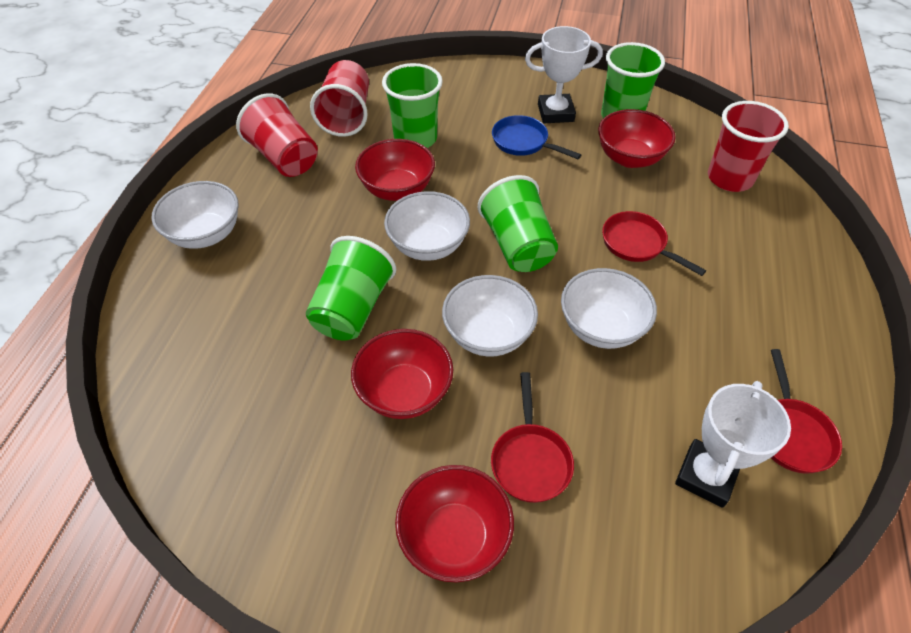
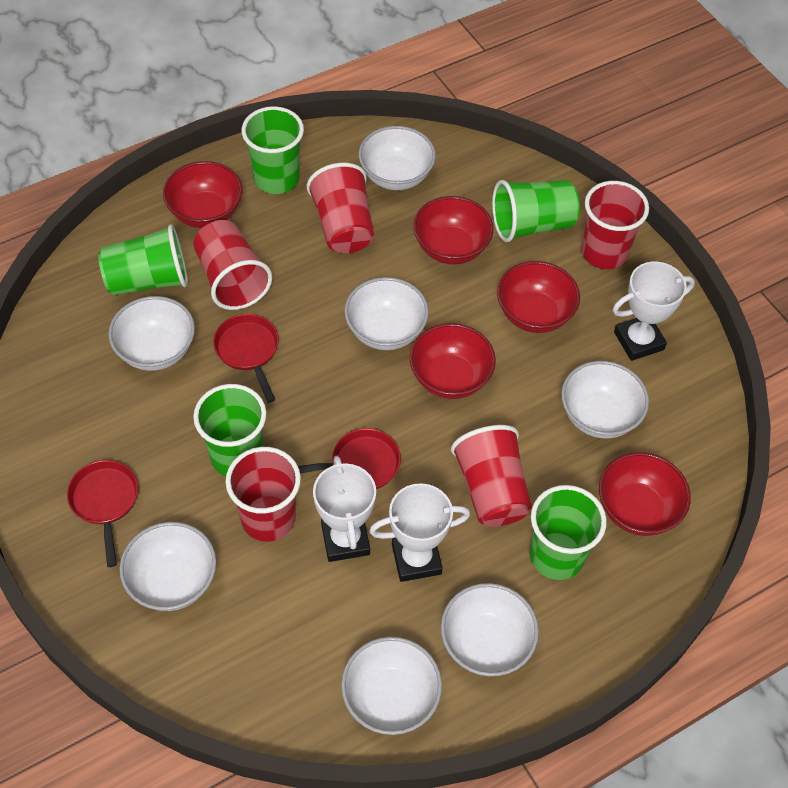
blue pan: [492,115,581,159] = 1 -> none = 0
green cup: [306,236,396,341] [382,63,443,148] [478,175,558,272] [601,42,665,118] = 4 -> [98,224,188,296] [193,384,267,476] [241,106,304,194] [492,180,580,242] [530,485,607,580] = 5
red bowl: [351,329,453,419] [355,139,435,201] [395,465,514,583] [598,109,676,168] = 4 -> [163,161,243,228] [409,323,496,399] [413,196,494,264] [497,261,580,333] [599,452,691,536] = 5
red cup: [236,93,318,177] [310,60,369,137] [708,101,789,192] = 3 -> [193,220,272,310] [225,447,301,542] [307,163,374,253] [451,425,532,527] [581,181,649,269] = 5
white bowl: [151,181,239,249] [384,191,470,261] [442,275,538,357] [561,268,657,349] = 4 -> [108,296,195,371] [119,522,216,611] [341,637,442,735] [344,277,429,350] [359,126,436,190] [441,583,539,676] [561,361,649,438] = 7
white trophy: [525,26,603,123] [675,381,791,508] = 2 -> [313,456,376,562] [369,483,470,582] [613,262,695,361] = 3

